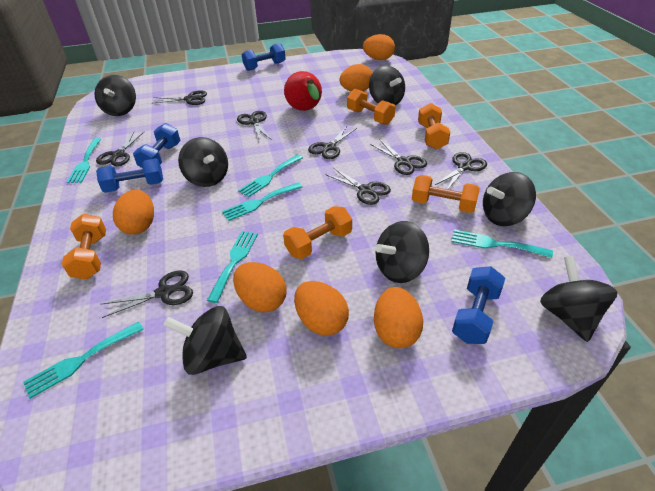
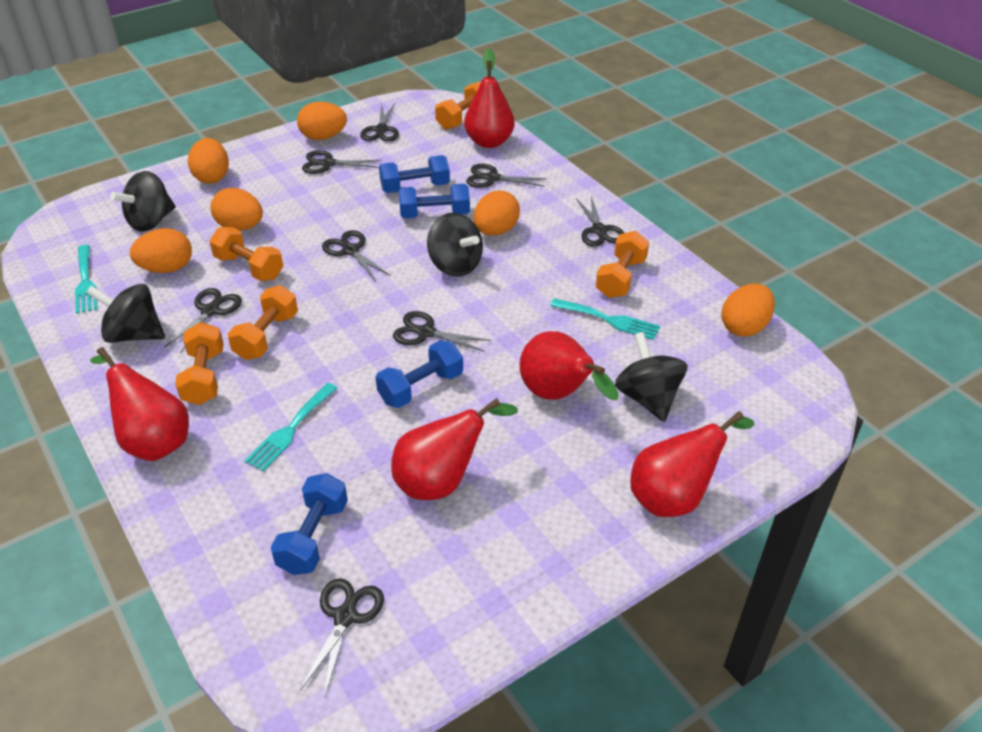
black spinning top: [95,75,136,116] [163,306,247,375] [178,137,228,187] [369,66,405,105] [375,221,429,283] [483,172,536,226] [540,256,618,342] = 7 -> [86,284,165,343] [110,171,176,232] [427,213,483,277] [615,332,688,421] = 4
red pear: [284,71,322,111] = 1 -> [90,347,189,461] [391,398,518,500] [464,48,515,148] [519,331,619,400] [630,411,755,517] = 5
turquoise fork: [23,322,144,399] [67,138,101,183] [207,231,258,303] [222,182,302,221] [238,154,303,197] [451,229,553,258] = 6 -> [75,245,98,314] [245,383,337,472] [550,298,660,340] = 3

